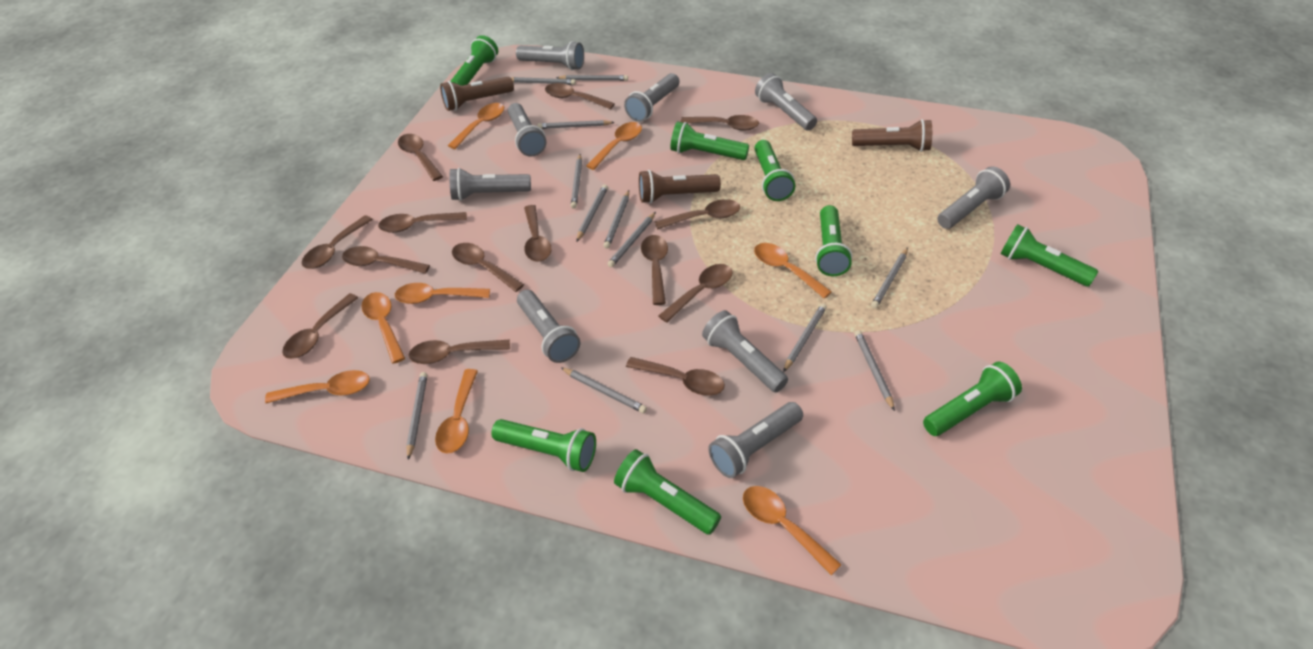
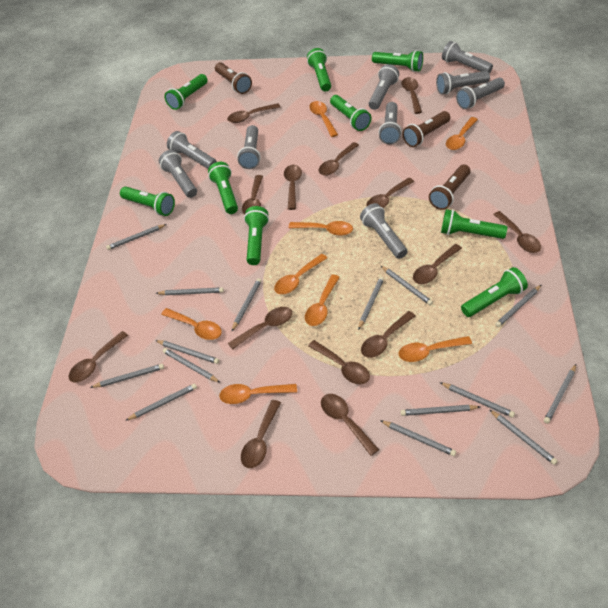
green flashlight: [450,35,498,86] [491,419,596,472] [614,449,721,535] [670,121,749,160] [754,140,795,201] [815,205,852,276] [923,362,1022,436] [1001,224,1098,287] = 8 -> [120,186,175,216] [165,74,208,110] [208,162,238,214] [244,206,269,265] [307,48,331,92] [330,95,371,131] [372,50,423,72] [441,209,507,239] [461,267,528,317] = 9
grey pencil: [406,372,427,460] [511,77,576,85] [537,120,615,129] [556,75,628,81] [561,367,647,413] [571,154,582,209] [576,185,608,242] [603,190,629,249] [608,212,656,267] [783,304,827,372] [854,330,895,411] [871,248,908,308] = 12 -> [90,364,164,388] [106,224,167,250] [125,383,197,421] [155,340,219,364] [156,288,224,295] [163,348,220,383] [232,278,262,331] [358,277,384,330] [380,420,456,456] [381,266,433,305] [400,405,480,416] [440,382,515,418] [490,410,558,465] [495,285,541,327] [544,364,576,424] = 15

